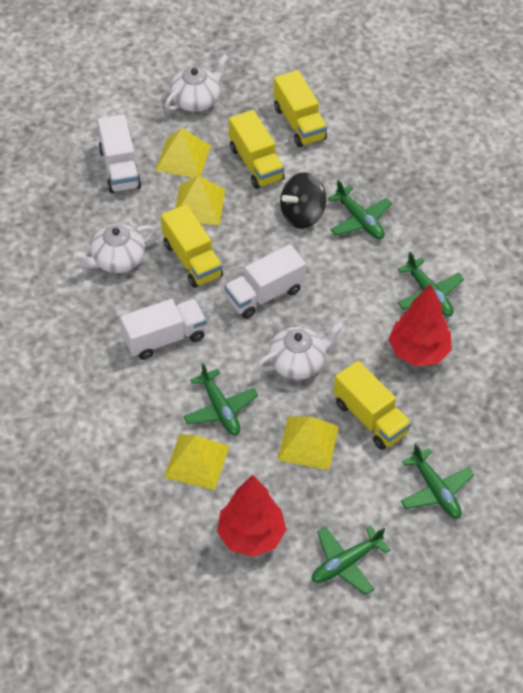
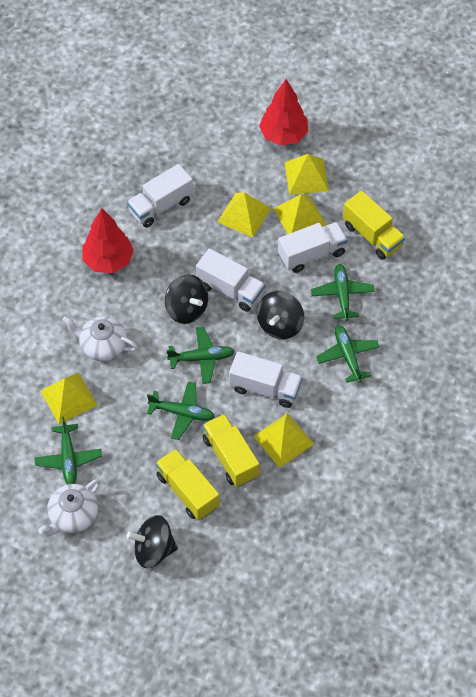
black spinning top: [280,172,326,229] = 1 -> [127,515,178,568] [165,275,208,324] [257,291,304,339] = 3
white teapot: [73,224,154,273] [165,54,229,112] [257,322,344,380] = 3 -> [38,479,101,536] [62,316,138,361] = 2
white truck: [98,114,141,193] [120,299,207,360] [224,244,306,319] = 3 -> [127,164,193,228] [196,248,265,312] [229,351,303,408] [278,222,348,273] = 4
yellow pyramid: [155,128,211,178] [164,434,230,490] [175,175,225,225] [278,417,339,470] = 4 -> [40,372,98,424] [218,192,271,237] [253,413,314,468] [273,194,327,234] [285,154,329,195] = 5
yellow truck: [161,204,223,288] [229,110,285,189] [273,70,327,147] [334,361,412,450] = 4 -> [156,449,220,520] [203,414,259,487] [343,191,405,260] = 3

